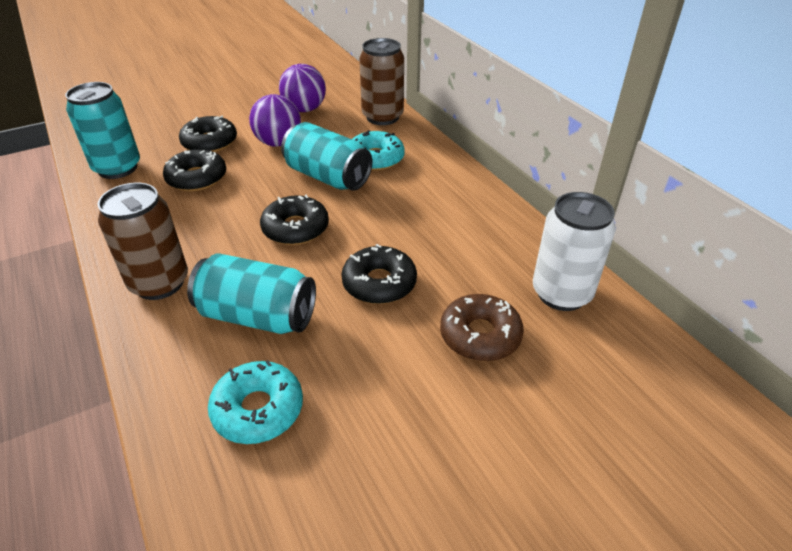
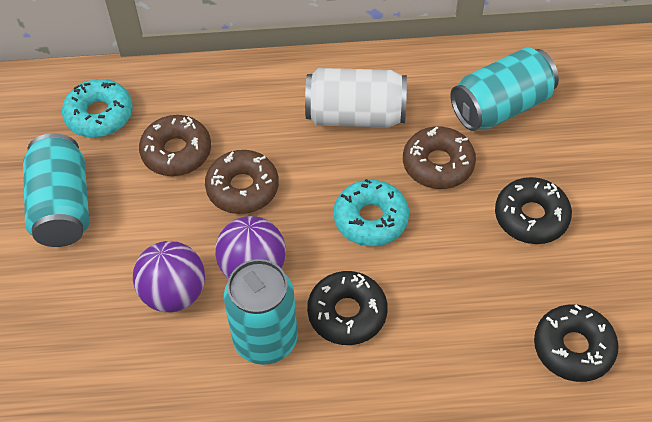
black donut: [163,149,226,192] [179,116,237,152] [260,195,329,245] [341,244,417,304] = 4 -> [307,271,388,345] [495,177,572,244] [534,304,619,382] = 3
brown can: [98,183,188,300] [359,38,404,125] = 2 -> none = 0
brown donut: [440,294,524,361] = 1 -> [139,115,211,176] [205,150,279,214] [403,126,476,189] = 3

